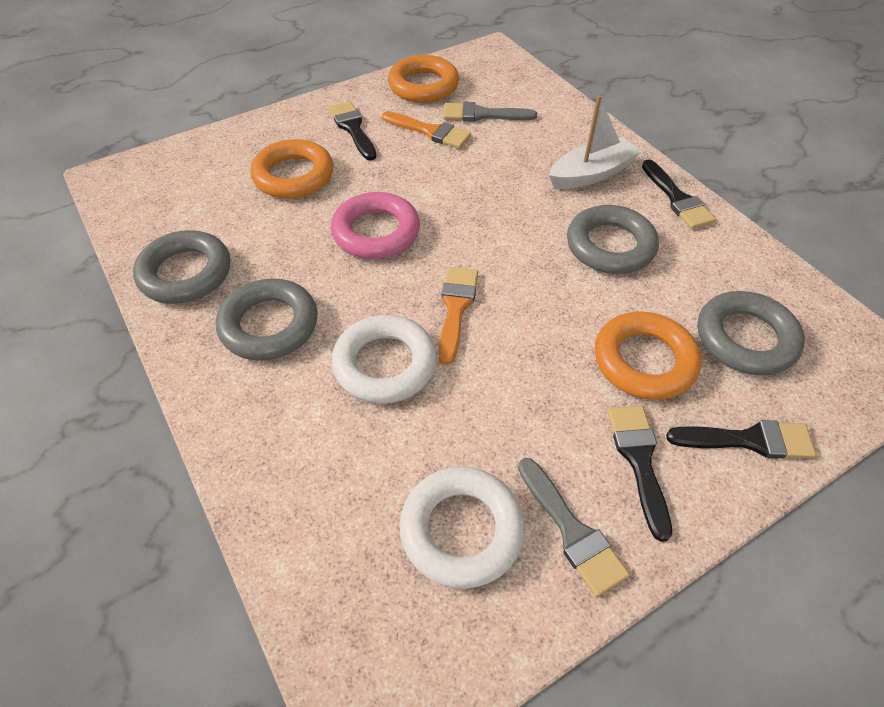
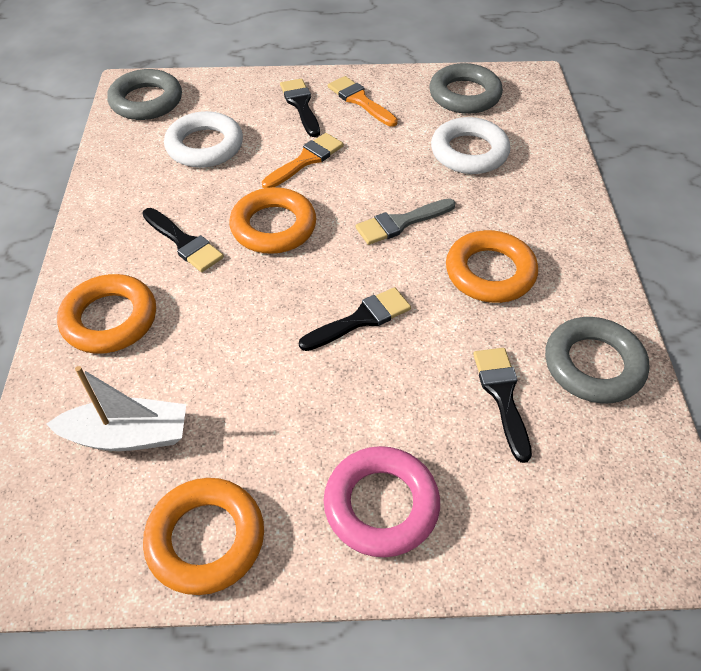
grey brush: [443,102,537,122] [518,458,630,597] = 2 -> [355,198,456,245] = 1
grey ring: [133,230,230,304] [216,278,317,361] [567,205,659,274] [698,291,805,375] = 4 -> [107,69,182,120] [430,63,503,114] [545,317,649,403] = 3
orange ring: [250,139,333,199] [388,55,459,103] [595,312,702,400] = 3 -> [57,274,156,354] [143,478,264,595] [229,187,316,254] [446,230,538,303] = 4

